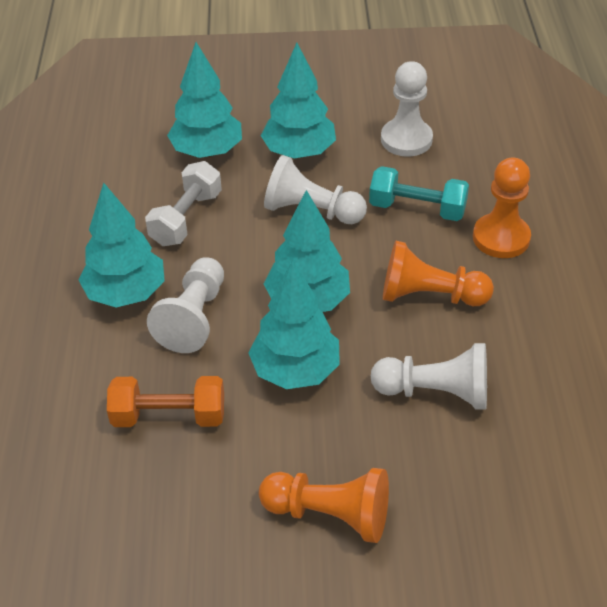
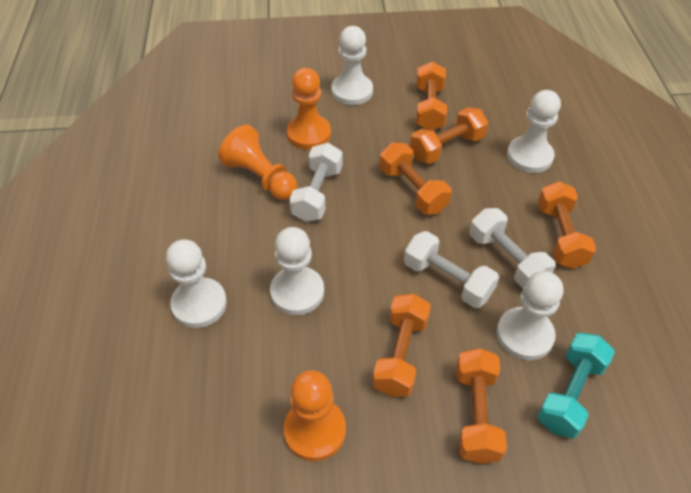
orange dumbbell: [107,376,224,427] = 1 -> [372,294,431,397] [380,143,451,215] [410,107,488,164] [416,62,447,131] [456,348,507,464] [538,181,596,269] = 6
turquoise tree: [79,183,165,308] [167,42,242,158] [248,261,340,389] [261,43,336,159] [264,190,350,312] = 5 -> none = 0
white dumbbell: [145,161,222,246] = 1 -> [289,143,343,222] [404,231,499,308] [469,208,555,288] = 3
white pawn: [147,257,224,353] [264,155,367,224] [371,343,487,410] [381,61,433,157] = 4 -> [166,239,227,328] [270,227,324,315] [331,26,373,105] [496,271,563,360] [507,90,561,173] = 5

